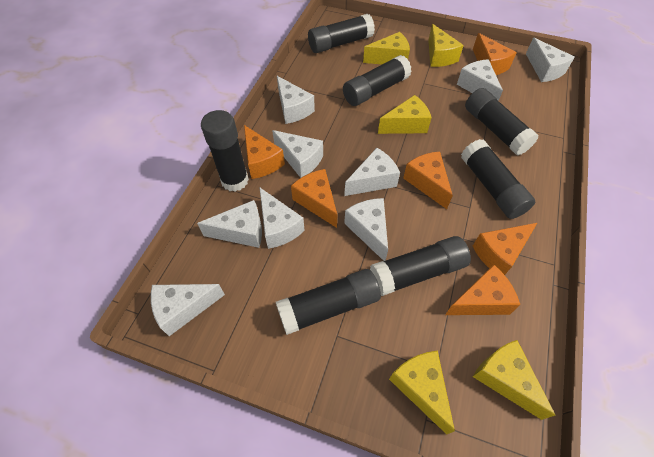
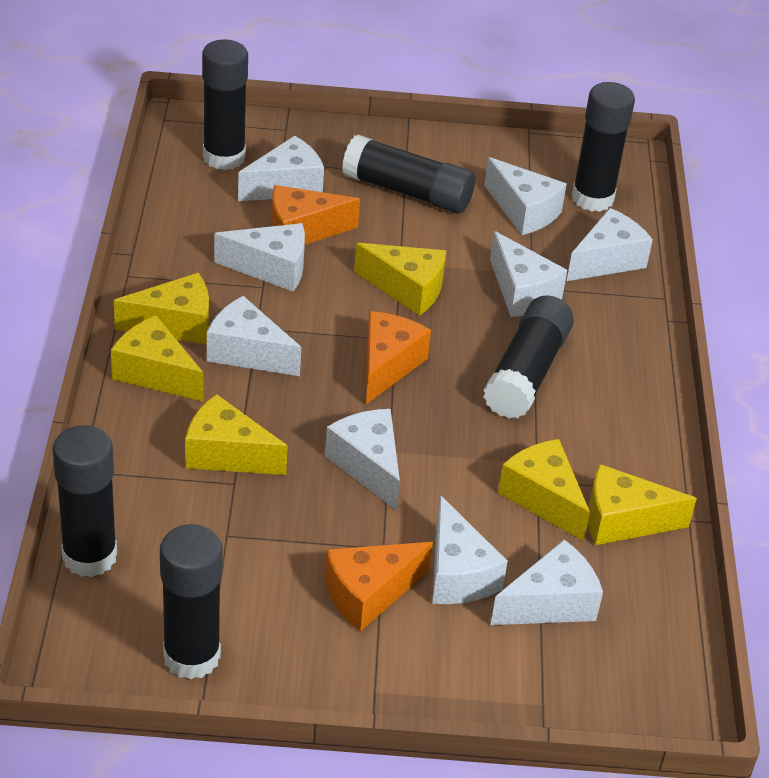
black glue stick: [201,110,249,192] [276,269,381,335] [308,14,375,53] [343,55,412,106] [370,236,471,296] [461,139,535,219] [465,88,539,155] = 7 -> [53,425,117,577] [160,524,223,680] [202,40,248,170] [342,135,475,214] [483,295,574,419] [572,82,635,212] = 6
orange cheese: [244,125,285,179] [291,169,337,228] [403,151,453,209] [445,265,520,315] [473,33,517,75] [473,223,537,275] = 6 -> [272,185,360,245] [324,542,433,631] [366,311,431,404] = 3
yellow cheese: [363,32,410,64] [378,95,432,134] [389,351,455,434] [428,24,464,67] [473,340,556,420] = 5 -> [111,315,203,402] [114,273,209,345] [185,394,288,475] [354,243,446,316] [498,439,590,541] [588,464,697,545] = 6

